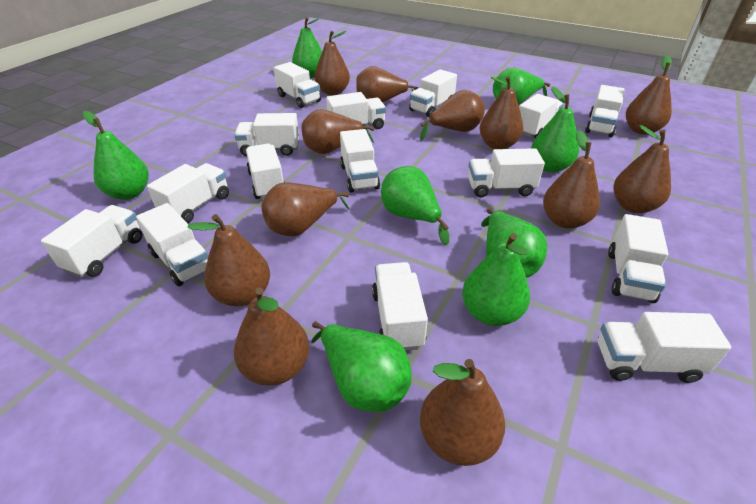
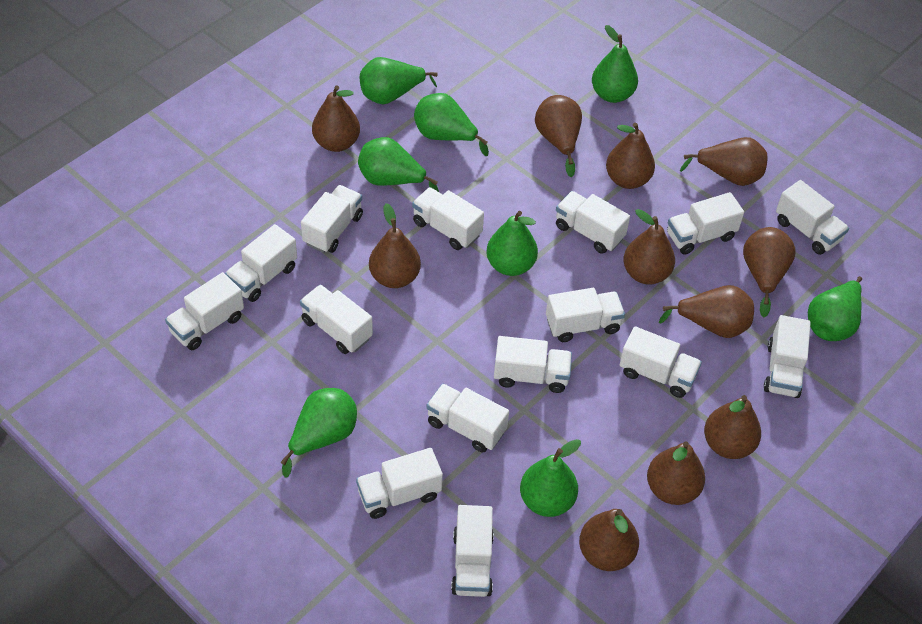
brown pear: [187,214,270,306] [234,287,309,386] [261,182,350,236] [302,109,374,154] [314,31,350,95] [357,66,418,102] [420,90,485,141] [420,359,505,466] [480,76,523,149] [543,130,600,229] [614,125,671,213] [626,56,672,135] = 12 -> [312,85,360,152] [369,203,421,288] [535,95,582,177] [579,509,639,571] [606,123,655,189] [623,209,675,284] [647,441,705,505] [659,285,754,338] [680,137,768,186] [704,395,761,459] [743,227,796,317] = 11

